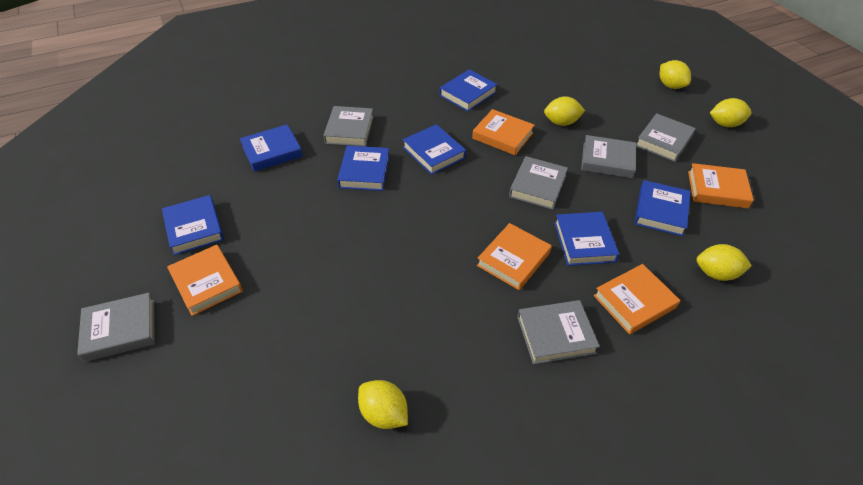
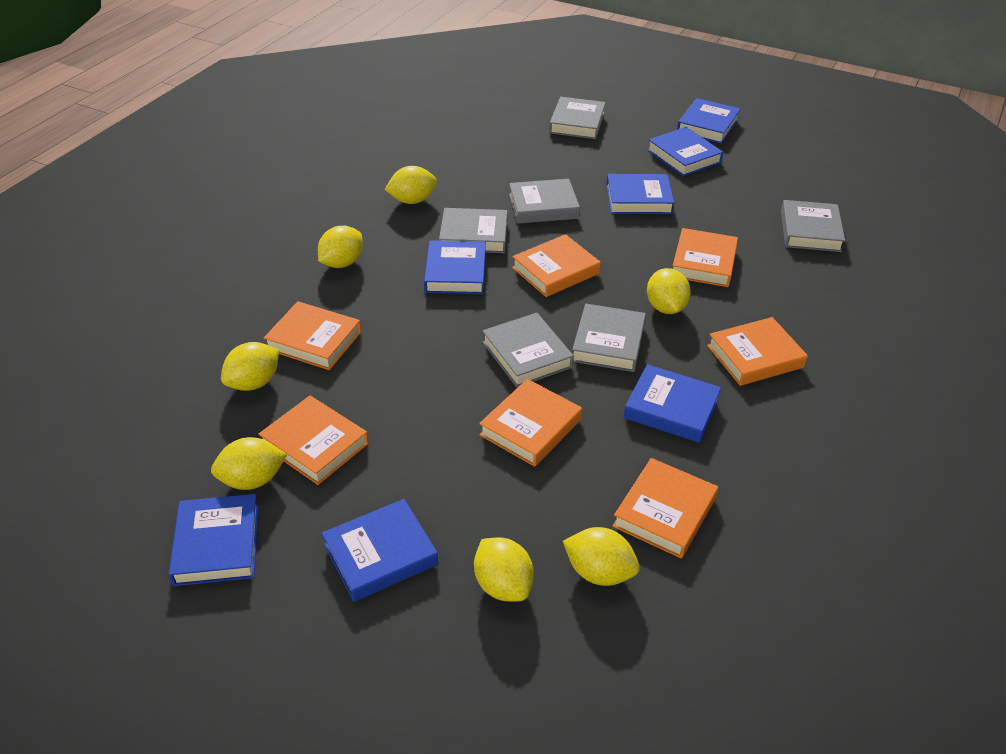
orange book: [167,245,243,316] [472,109,535,155] [477,223,552,290] [594,264,680,334] [688,163,754,208] = 5 -> [258,396,369,485] [264,301,361,370] [479,379,582,467] [512,234,601,297] [612,458,718,559] [673,228,738,287] [707,317,808,386] = 7
yellow lemon: [358,380,408,429] [544,96,585,126] [660,60,691,89] [696,244,752,281] [710,98,752,127] = 5 -> [211,437,287,490] [221,342,279,391] [318,226,363,268] [384,166,437,204] [474,537,534,602] [563,527,640,586] [647,268,691,314] = 7

